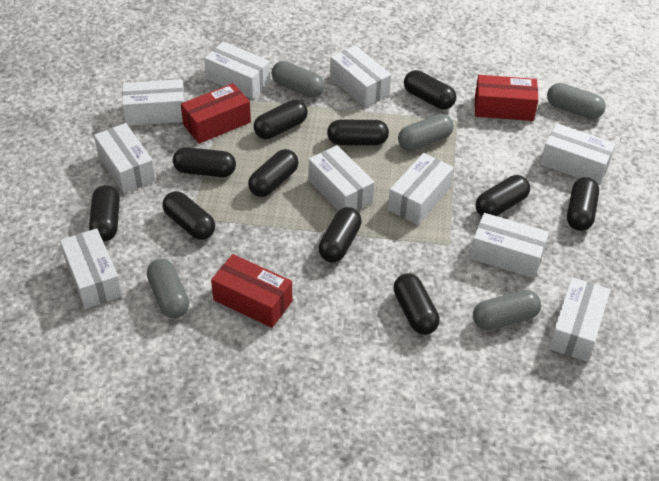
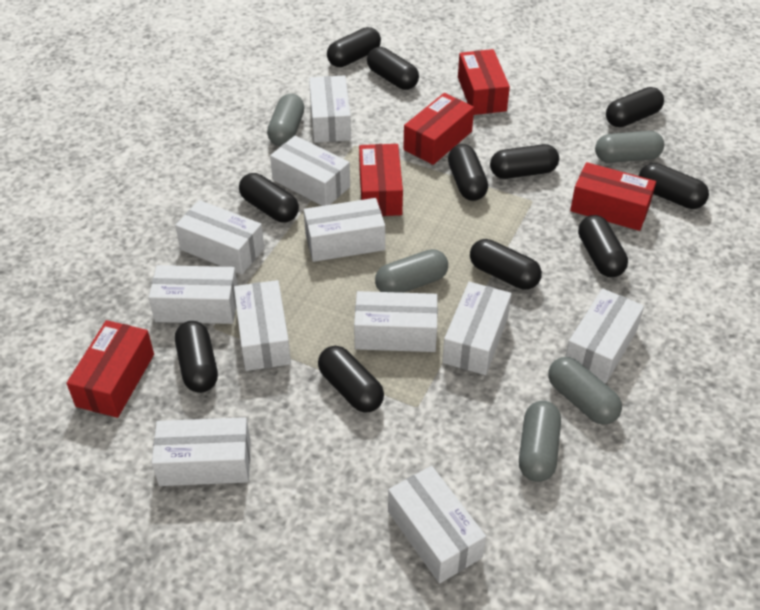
red box: [181,83,251,144] [211,254,292,328] [475,75,538,121] = 3 -> [66,320,154,418] [359,144,403,216] [403,93,474,165] [458,49,510,115] [570,162,656,231] = 5
white box: [60,228,122,309] [94,123,156,193] [122,79,185,126] [204,41,271,99] [308,145,375,211] [330,45,391,108] [388,153,454,225] [470,213,549,278] [540,124,616,185] [548,277,610,362] = 10 -> [149,265,238,324] [152,417,251,486] [175,200,264,274] [234,280,291,371] [270,135,350,206] [304,198,385,262] [309,75,351,143] [354,291,438,352] [388,466,486,584] [442,282,511,375] [565,288,644,384] = 11

